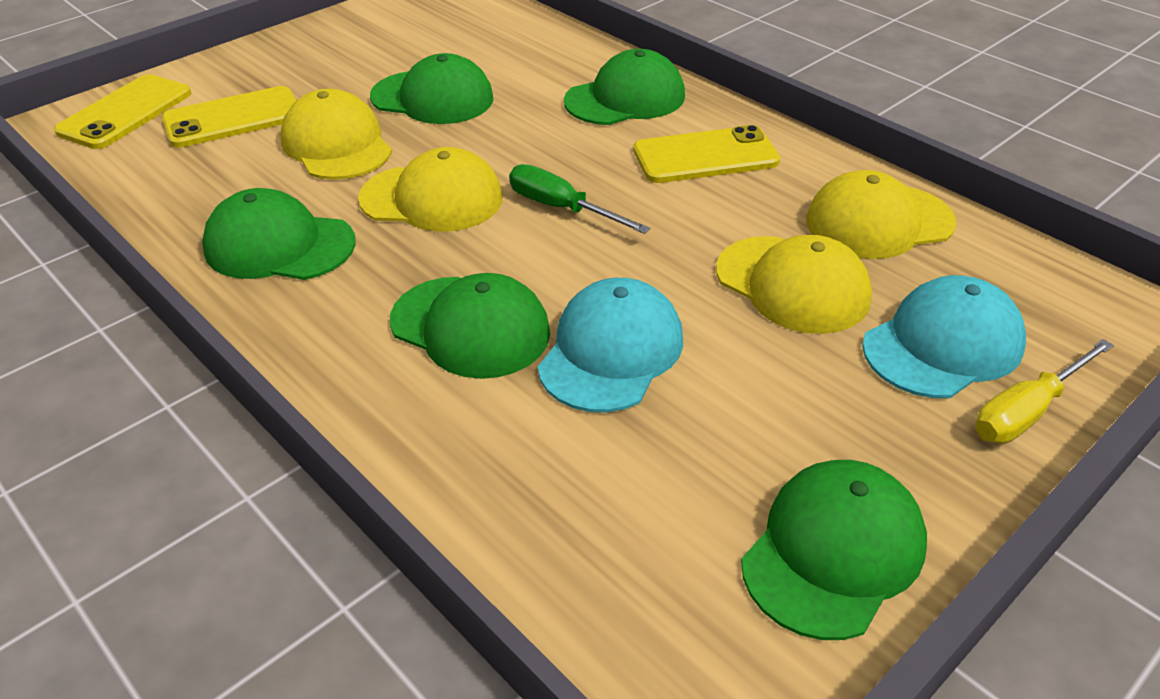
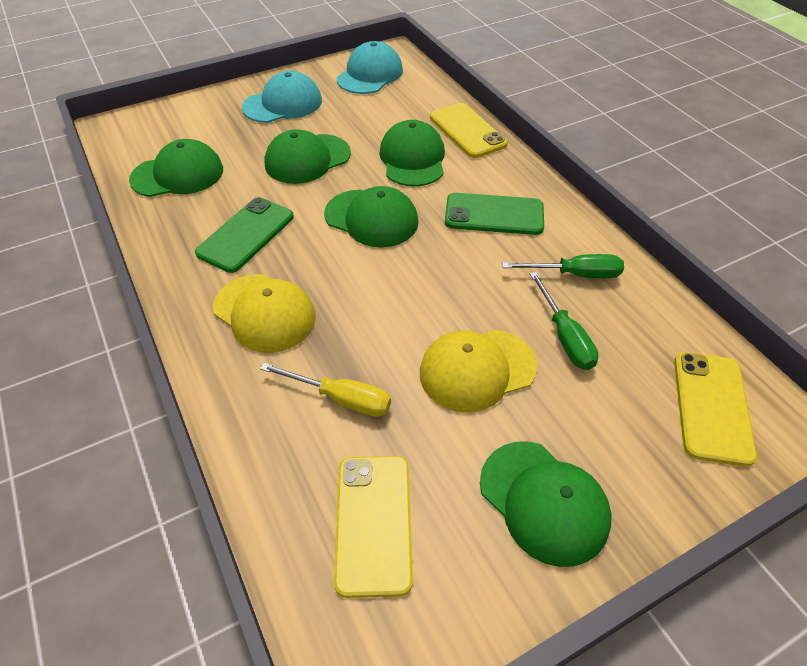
green phone: none = 0 -> [195,197,294,273] [445,193,544,235] = 2
green screwdriver: [509,164,650,234] = 1 -> [502,254,624,278] [530,272,599,370] = 2
yellow cap: [280,89,392,180] [358,147,503,232] [716,235,872,334] [806,170,957,259] = 4 -> [213,274,316,353] [420,330,537,412] = 2

